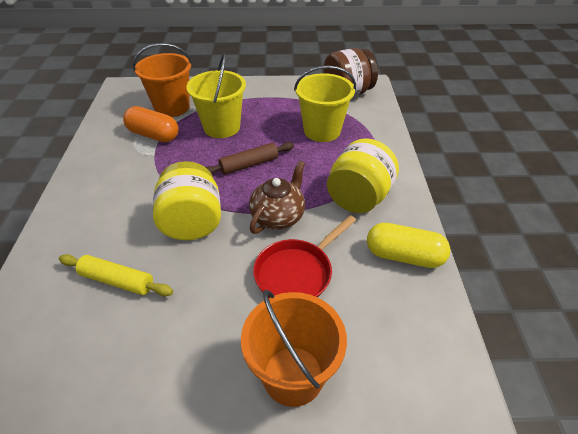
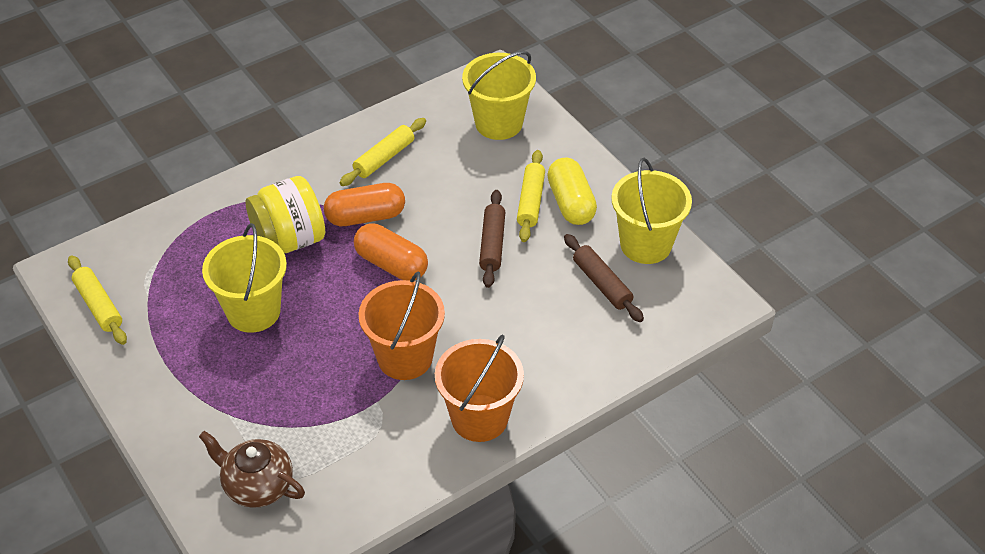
brown jar: [323,48,378,97] = 1 -> none = 0
brown rolling pin: [206,142,294,175] = 1 -> [479,190,505,288] [564,234,644,322] = 2
orange capsule: [123,106,179,142] = 1 -> [324,183,405,226] [354,223,428,281] = 2
red pan: [253,215,356,298] = 1 -> none = 0
yellow bucket: [186,53,246,138] [294,66,356,142] = 2 -> [202,223,287,333] [462,51,536,140] [611,158,692,264] = 3
yellow jar: [153,161,221,240] [327,138,399,213] = 2 -> [246,176,325,253] = 1
yellow rolling pin: [59,254,173,296] = 1 -> [68,255,127,345] [340,118,426,186] [517,150,545,242] = 3

